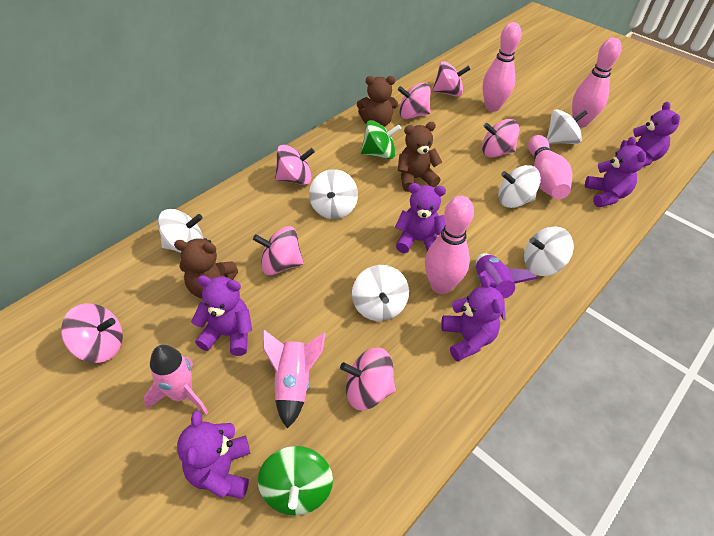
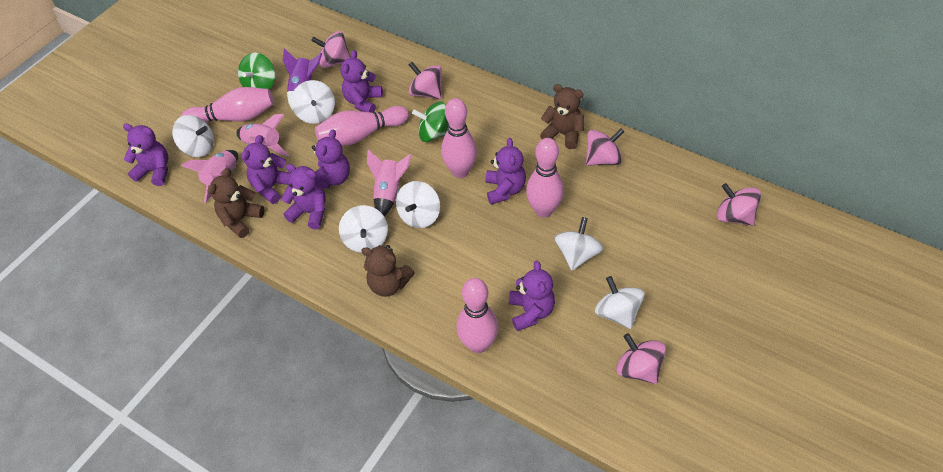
pink bowling pin: [425,196,474,294] [483,22,521,112] [528,135,572,199] [572,38,622,127] = 4 -> [181,87,274,122] [315,106,409,146] [441,98,477,178] [456,278,499,353] [526,138,564,218] = 5
pink rocket: [143,345,208,415] [263,329,326,429] = 2 -> [181,150,238,203] [236,114,289,156] [367,150,412,216] = 3
pink spinning top: [61,303,123,363] [253,226,304,275] [275,145,315,185] [340,347,396,410] [398,82,431,119] [432,61,470,97] [482,119,520,157] = 7 -> [311,31,351,68] [408,62,442,99] [586,128,624,166] [616,333,666,384] [717,183,761,226] = 5
purple teddy bear: [177,410,250,499] [191,275,252,356] [395,183,446,253] [441,276,505,361] [585,137,646,207] [620,102,680,166] = 6 -> [123,123,168,186] [241,135,290,204] [281,164,326,229] [312,129,350,188] [340,50,383,113] [485,138,526,205] [509,260,555,331] = 7

